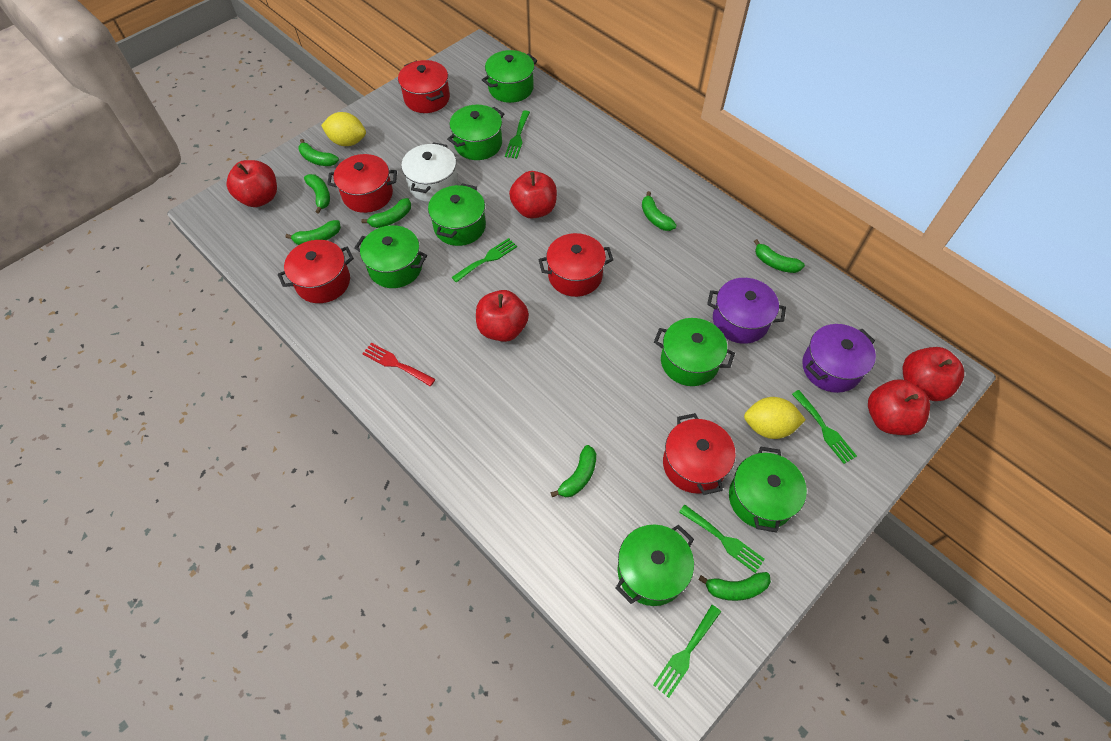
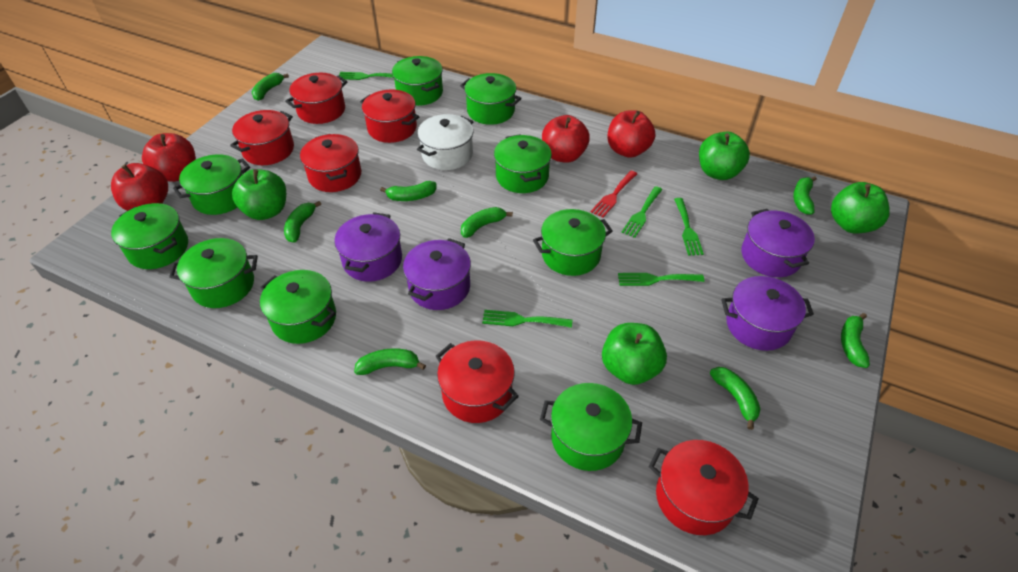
green apple: none = 0 -> [232,169,286,220] [602,323,667,385] [699,132,750,180] [831,182,890,233] = 4
green pot: [354,225,427,288] [428,183,486,246] [447,105,504,160] [482,50,538,103] [616,525,694,606] [654,318,735,386] [729,447,807,533] = 7 -> [111,203,188,269] [169,238,258,308] [173,154,250,215] [260,270,336,344] [392,56,443,106] [460,73,522,125] [494,134,552,193] [533,209,613,276] [540,383,642,471] = 9
purple pot: [707,278,786,344] [802,324,876,393] = 2 -> [334,212,402,282] [403,238,471,310] [721,276,814,351] [742,209,815,277] = 4
red apple: [227,160,277,207] [476,290,529,342] [509,171,557,219] [868,379,930,435] [903,347,964,401] = 5 -> [111,163,168,211] [142,133,196,182] [542,115,590,163] [608,110,655,158] = 4
red pot: [278,240,354,303] [327,154,397,213] [398,60,450,113] [538,233,613,297] [663,413,736,495] = 5 -> [230,110,294,165] [285,73,347,124] [300,134,361,192] [360,89,419,143] [436,340,519,423] [649,440,759,535] = 6
yellow lemon: [321,112,366,146] [744,397,806,439] = 2 -> none = 0

